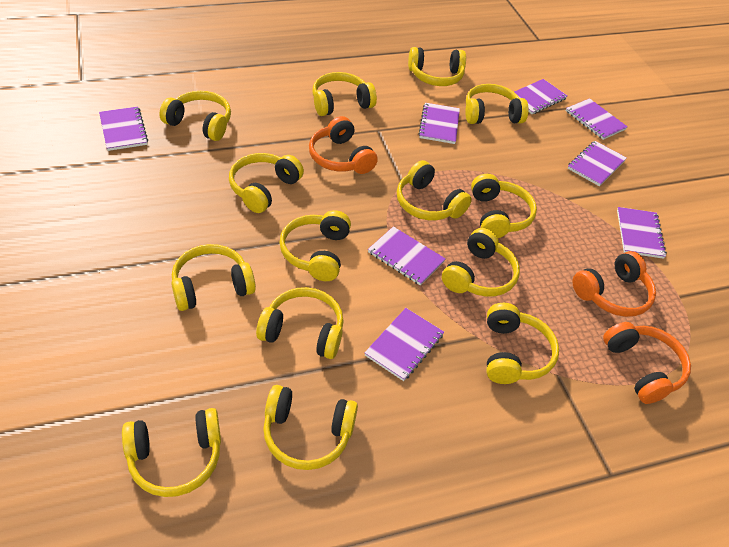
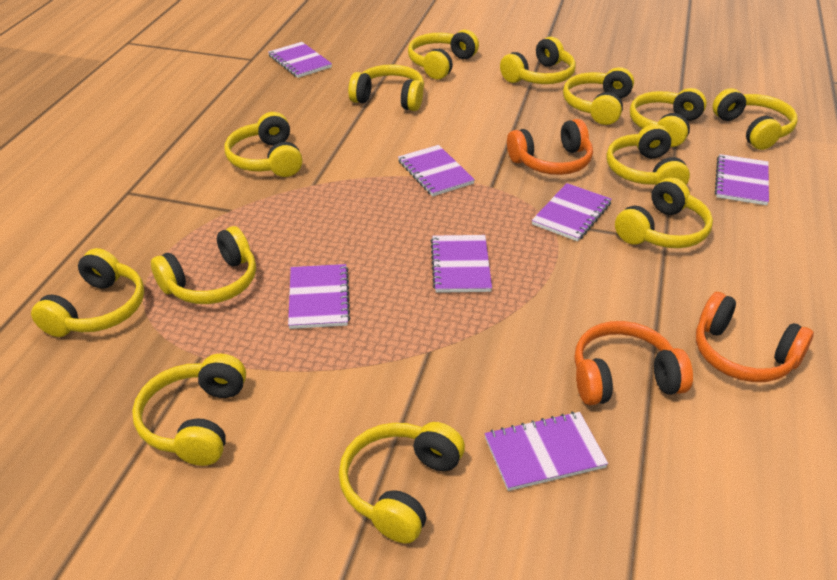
purple notebook: [99,106,148,151] [364,308,444,381] [368,226,446,286] [418,103,460,144] [514,79,567,114] [566,98,628,140] [568,141,627,186] [617,207,667,259] = 8 -> [268,42,332,78] [288,264,350,329] [398,145,475,196] [431,235,492,293] [485,411,608,491] [532,183,612,241] [715,154,769,205] = 7
yellow headphones: [122,408,221,497] [159,91,231,141] [171,244,256,311] [229,153,304,213] [256,287,344,359] [263,385,358,470] [279,210,351,281] [312,72,377,116] [397,160,472,220] [408,47,466,86] [442,228,520,297] [465,84,529,124] [471,174,537,238] [486,303,559,384] = 14 -> [31,248,144,337] [132,354,246,466] [151,226,256,304] [225,112,303,177] [339,422,465,544] [348,64,424,111] [408,30,479,79] [500,37,576,84] [563,67,634,125] [606,124,690,185] [615,178,713,248] [630,88,707,147] [712,88,798,150] = 13

